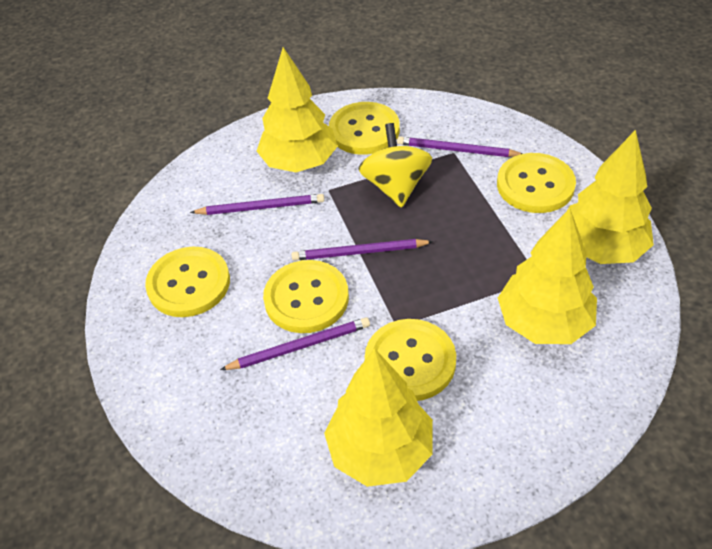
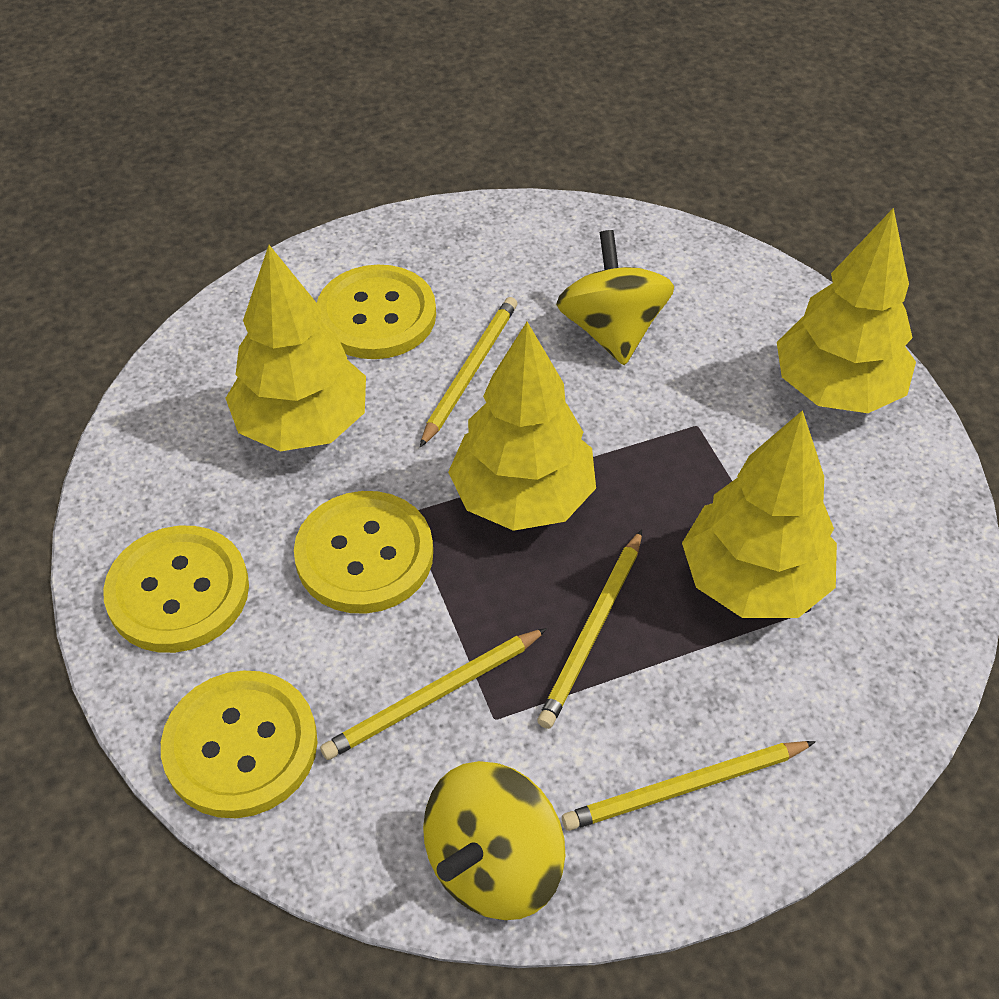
purple pencil: [190,194,324,215] [220,317,370,370] [291,239,434,261] [397,136,523,157] = 4 -> none = 0
yellow button: [145,247,230,317] [263,260,349,333] [329,102,400,155] [365,319,456,401] [497,153,576,213] = 5 -> [103,526,249,653] [161,670,318,818] [294,491,433,614] [317,265,436,359] = 4
yellow pencil: none = 0 -> [320,628,547,760] [420,297,517,447] [537,530,642,729] [562,741,816,831] = 4
yellow spinning top: [358,123,432,208] = 1 -> [423,761,565,920] [556,230,674,365] = 2

